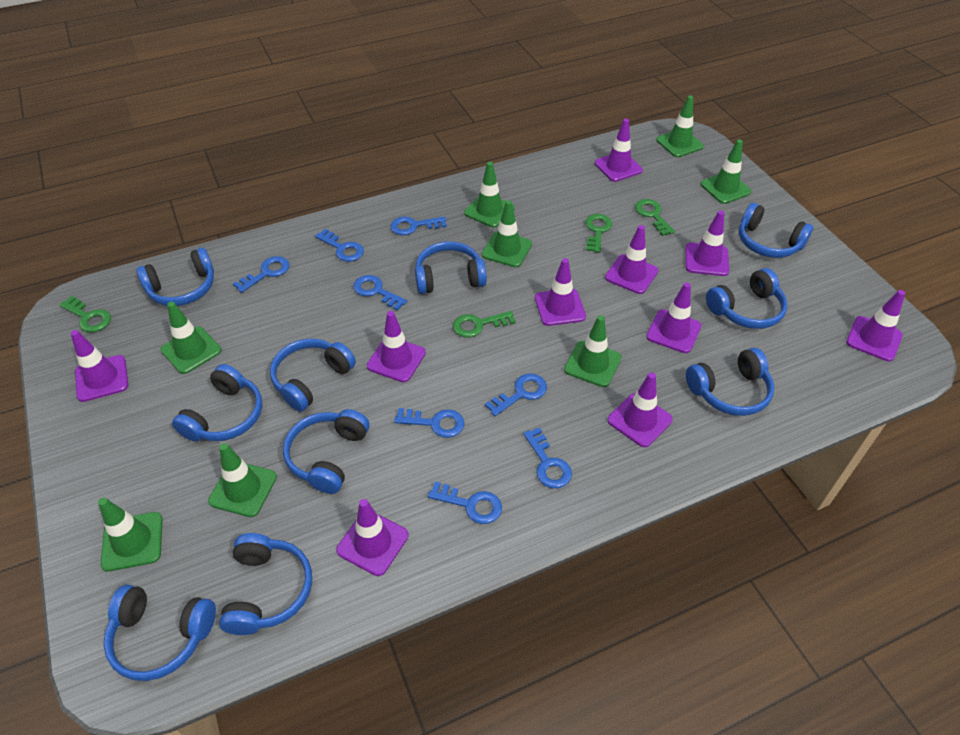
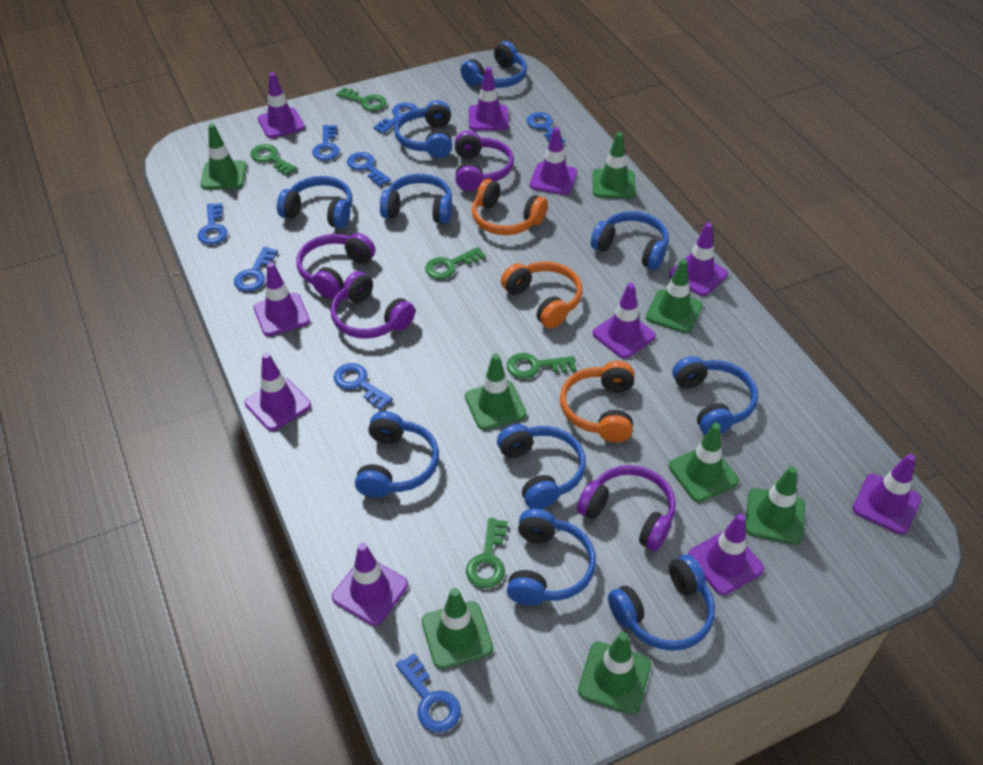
green key: [59,296,111,332] [453,311,516,338] [585,214,612,253] [635,199,675,236] = 4 -> [250,144,297,175] [336,87,387,111] [425,247,486,279] [466,518,508,588] [507,353,576,379] = 5
orange headphones: none = 0 -> [472,179,548,235] [501,262,582,329] [560,361,634,443] = 3
purple headphones: none = 0 -> [296,233,375,298] [330,271,415,339] [455,131,514,191] [577,465,676,551] = 4

